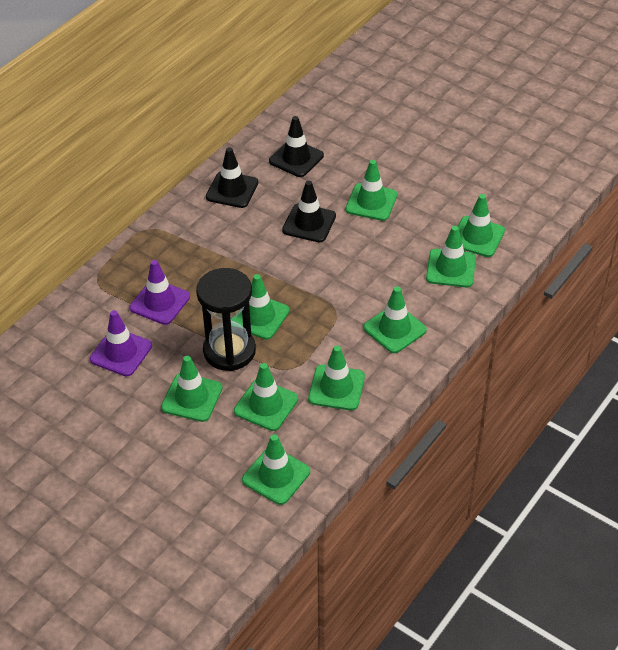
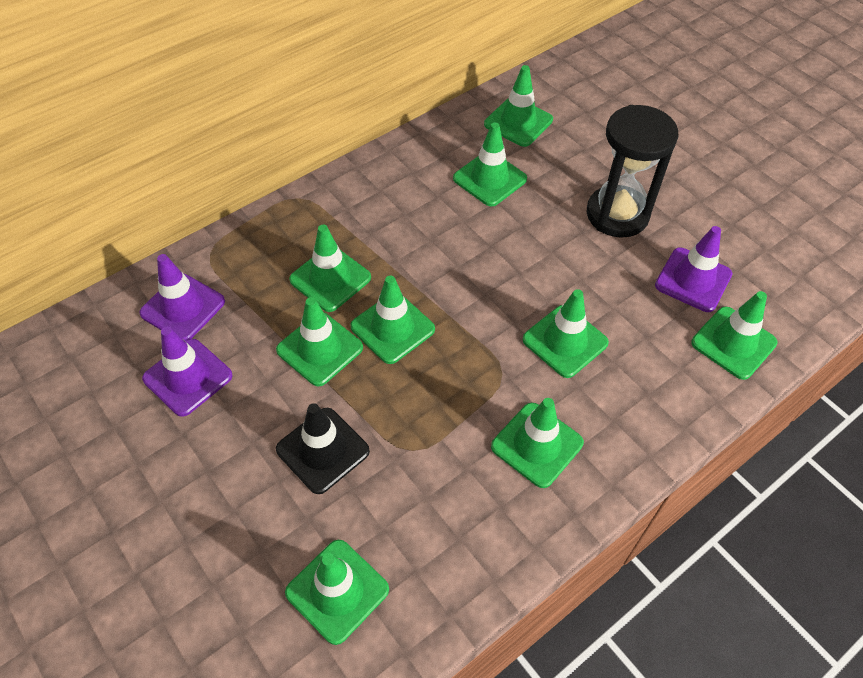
black traffic cone: [206,147,258,208] [269,116,324,177] [282,181,336,242] = 3 -> [276,403,370,494] = 1
purple traffic cone: [90,310,152,376] [129,260,190,325] = 2 -> [139,254,225,341] [142,327,233,417] [655,226,733,312] = 3

